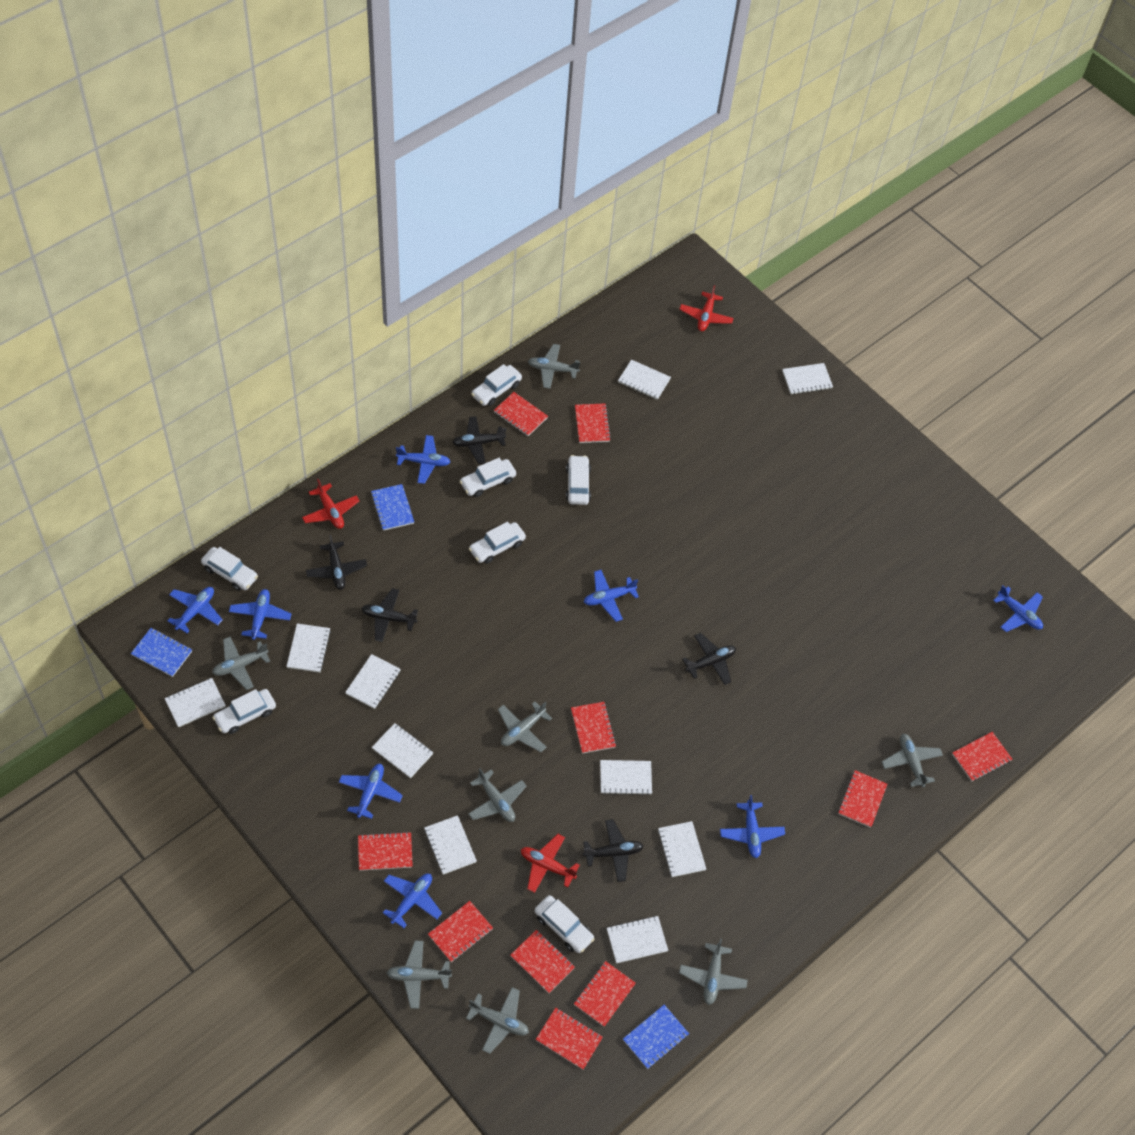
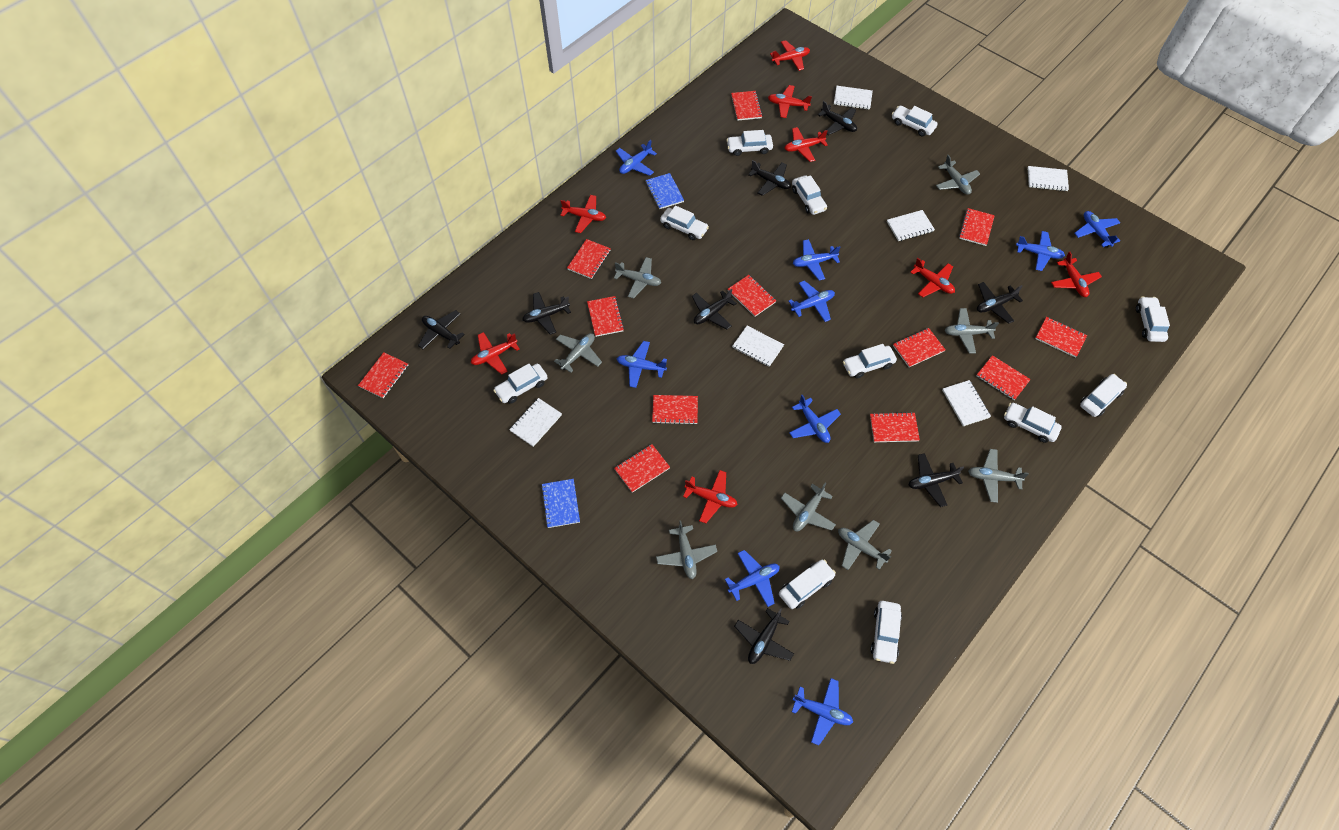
black plane: [306,535,367,590] [361,588,418,642] [452,416,506,464] [583,819,644,882] [682,633,736,685] = 5 -> [418,310,465,349] [522,292,571,335] [692,289,737,329] [734,608,794,664] [748,160,791,196] [818,101,857,135] [908,453,964,507] [977,282,1023,324] = 8
blue notebook: [131,628,192,677] [371,484,414,531] [623,1005,689,1069] = 3 -> [541,479,580,528] [645,173,684,209] = 2
blue plane: [168,587,223,633] [229,589,291,640] [339,764,403,819] [383,874,442,928] [396,435,451,484] [584,570,639,622] [720,795,785,858] [993,585,1043,632] = 8 -> [616,140,657,176] [617,341,667,388] [725,550,780,607] [788,280,835,322] [789,395,841,443] [792,678,853,745] [793,239,840,280] [1016,231,1065,271] [1074,211,1120,247] = 9
red notebook: [358,832,413,871] [428,901,493,962] [494,392,548,436] [510,930,575,993] [536,1008,603,1070] [571,702,616,754] [574,961,636,1027] [575,403,611,443] [838,770,887,828] [952,732,1012,781] = 10 -> [358,352,408,398] [567,239,611,279] [587,296,624,337] [614,444,670,493] [652,395,698,425] [728,275,776,317] [731,91,763,121] [870,412,920,442] [893,328,945,367] [959,208,995,246] [977,355,1031,400] [1035,317,1087,358] = 12
red plane: [302,479,359,529] [521,834,580,893] [679,285,734,331] = 3 -> [471,332,520,375] [560,195,606,233] [683,470,738,523] [768,85,812,118] [770,40,810,71] [784,127,828,162] [910,258,955,297] [1051,252,1102,297] = 8
white car: [201,547,258,591] [212,689,276,734] [459,458,516,497] [469,522,526,564] [471,364,522,406] [535,895,595,953] [566,455,591,505] = 7 -> [493,364,547,404] [660,205,709,240] [726,130,773,156] [779,559,836,609] [792,175,827,215] [843,344,897,378] [870,601,902,664] [892,106,937,137] [1004,403,1062,443] [1080,374,1127,417] [1136,296,1170,342] = 11
white notebook: [165,678,226,727] [286,623,331,673] [345,654,401,709] [372,723,433,778] [424,815,477,875] [600,760,652,795] [607,916,668,964] [618,359,671,400] [658,821,706,877] [782,363,833,394] = 10 -> [509,398,562,447] [732,326,784,367] [834,86,873,110] [887,210,935,241] [942,380,991,426] [1028,166,1069,191] = 6

